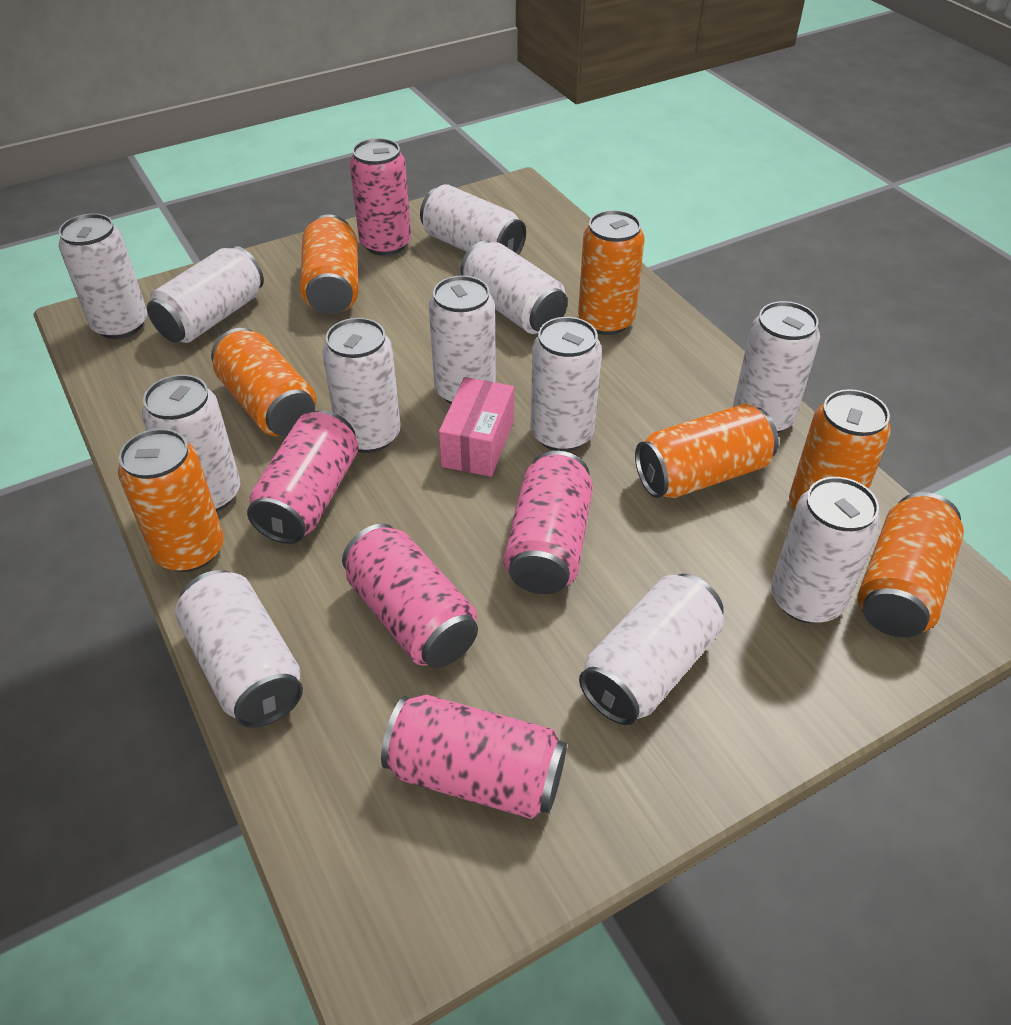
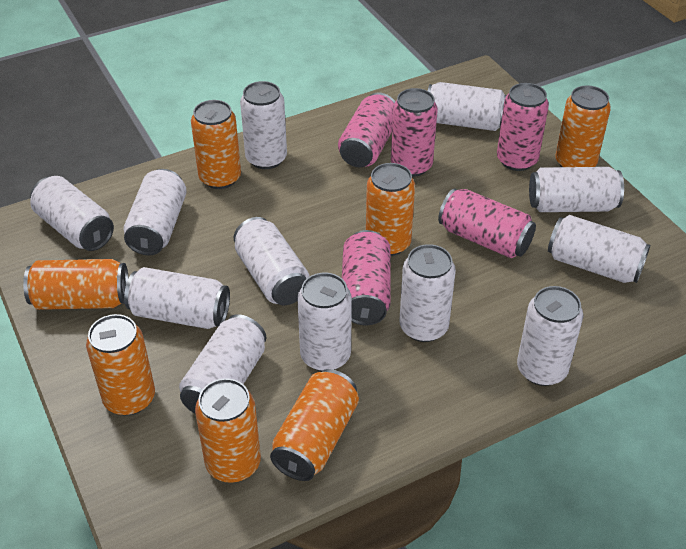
pink box: [439,377,514,477] = 1 -> none = 0

